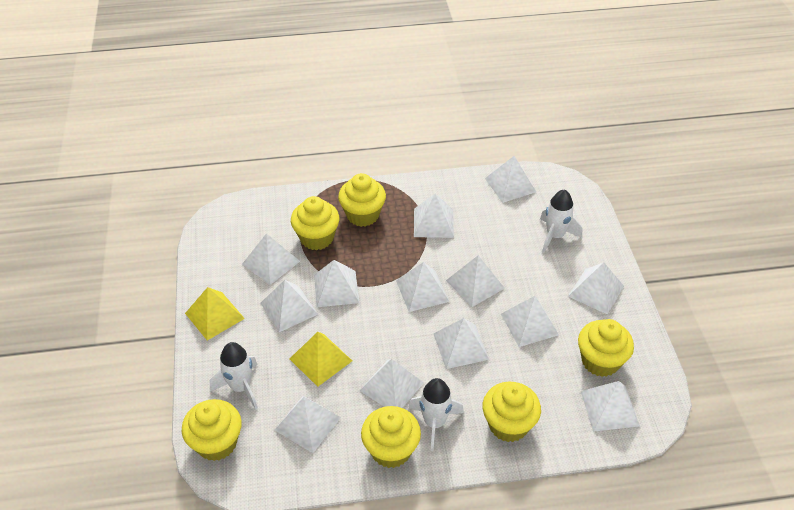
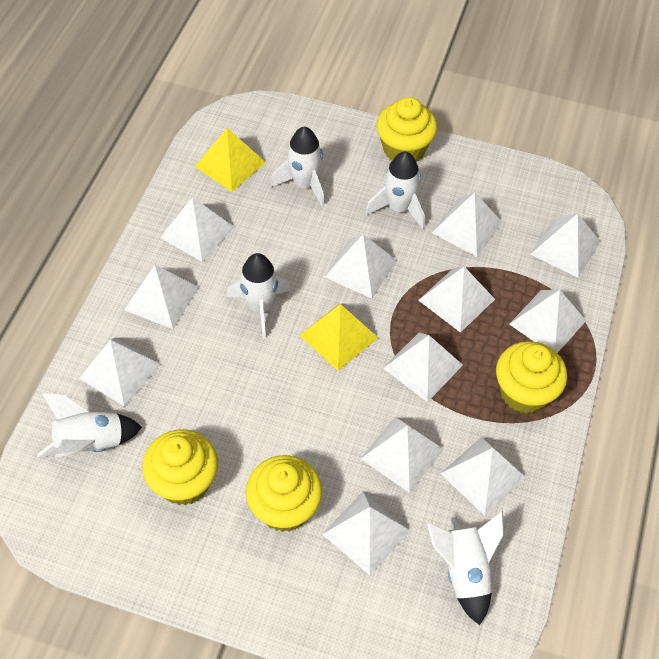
white pyramid: [242,233,300,285] [261,280,318,332] [275,396,341,453] [314,260,359,307] [359,359,424,408] [396,262,449,312] [414,194,454,238] [434,318,489,369] [446,255,504,307] [485,156,536,203] [501,296,559,347] [568,262,624,314] [581,381,640,432] = 13 -> [79,337,161,407] [124,265,199,329] [160,197,234,262] [322,491,411,575] [324,234,396,299] [360,416,444,493] [383,333,463,402] [418,266,495,333] [432,192,503,257] [440,437,526,516] [509,290,586,353] [530,213,600,278] = 12
white rocket: [210,342,258,410] [408,378,464,451] [540,189,582,253] = 3 -> [37,393,142,458] [227,253,291,339] [271,127,325,207] [365,151,425,229] [427,511,504,625] = 5
yellow cupcake: [182,399,242,461] [291,196,339,250] [338,173,386,227] [361,406,421,468] [483,382,541,442] [578,319,634,377] = 6 -> [142,430,218,506] [246,455,322,532] [376,97,437,161] [496,341,567,414] = 4

